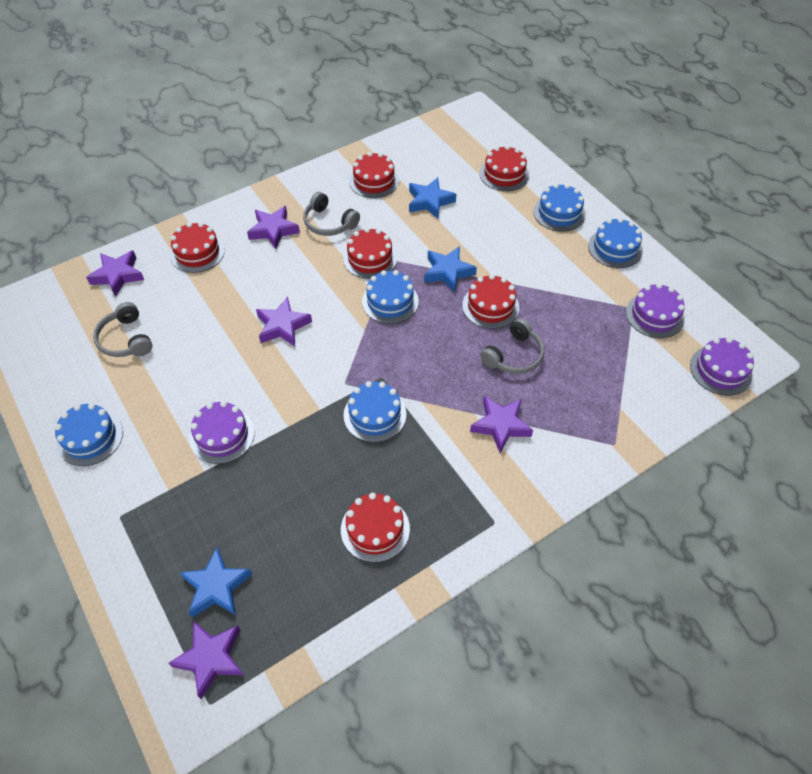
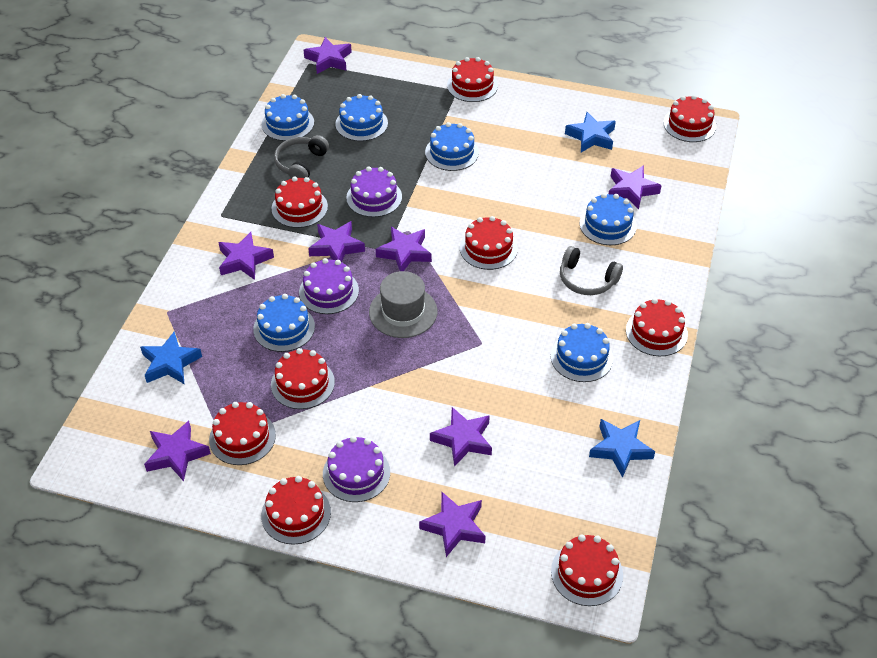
blue cake: [55,403,123,466] [343,381,406,442] [362,270,419,324] [533,184,586,232] [588,218,643,268] = 5 -> [253,294,315,352] [262,94,314,141] [335,94,388,141] [425,122,479,171] [551,323,613,382] [580,193,637,245] = 6
grey hat: none = 0 -> [369,271,437,338] = 1
grey headphones: [93,302,153,357] [303,192,360,236] [480,318,544,374] = 3 -> [274,135,329,178] [560,246,623,295] = 2
purple star: [86,250,144,297] [168,621,244,699] [247,206,300,249] [256,297,312,346] [470,396,533,453] = 5 -> [144,421,211,481] [218,232,274,280] [304,37,352,74] [308,221,365,262] [376,227,432,271] [419,492,486,557] [430,407,492,467] [609,165,662,210] = 8
red cake: [170,222,225,273] [341,493,410,563] [343,228,397,279] [349,152,399,198] [462,274,519,329] [480,145,529,191] = 6 -> [209,402,276,465] [261,476,331,545] [271,348,335,409] [272,177,328,228] [447,57,498,102] [460,216,518,270] [551,534,623,606] [626,298,688,356] [663,95,717,142] = 9

